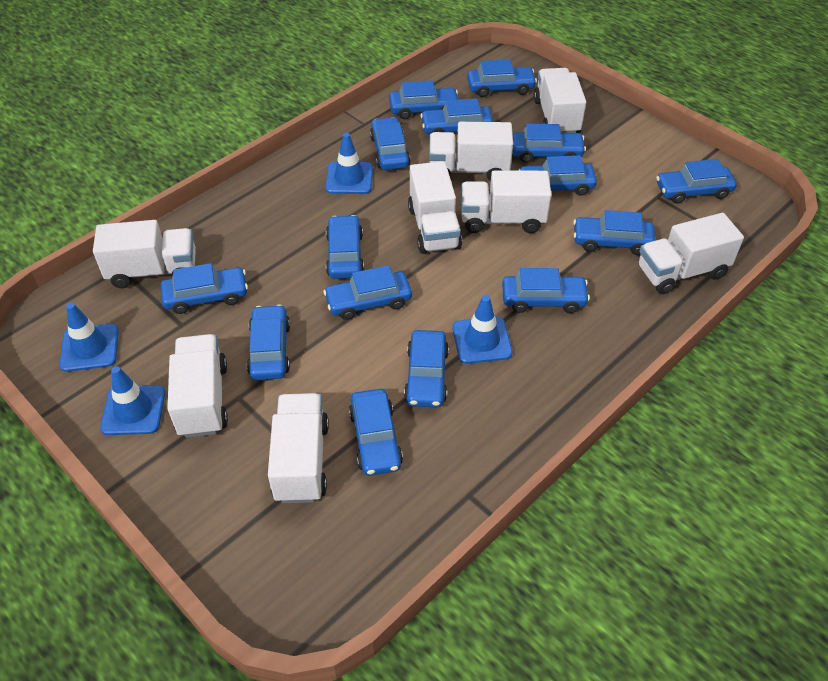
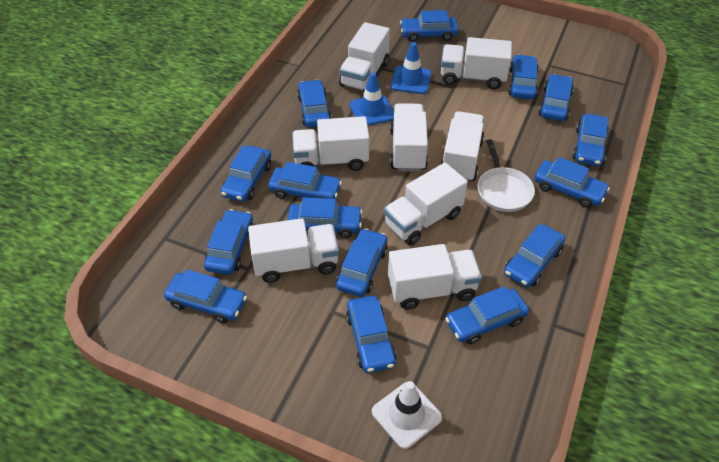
blue traffic cone: [59,303,119,372] [100,366,165,435] [325,133,373,194] [452,295,512,364] = 4 -> [350,72,394,126] [391,42,431,94] = 2
white pan: none = 0 -> [478,139,535,212] = 1
white traffic cone: none = 0 -> [372,381,442,449] = 1

